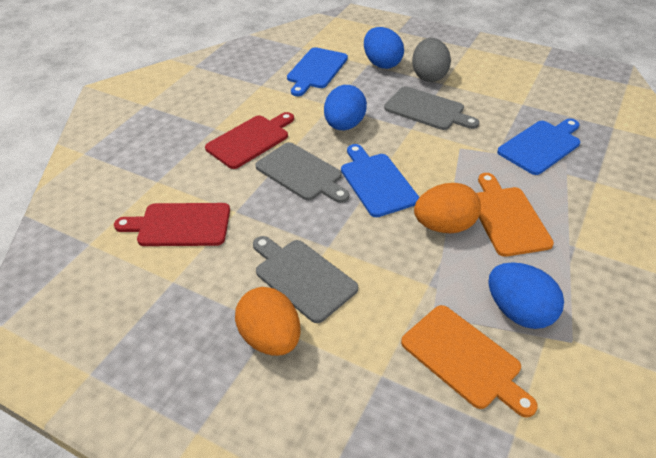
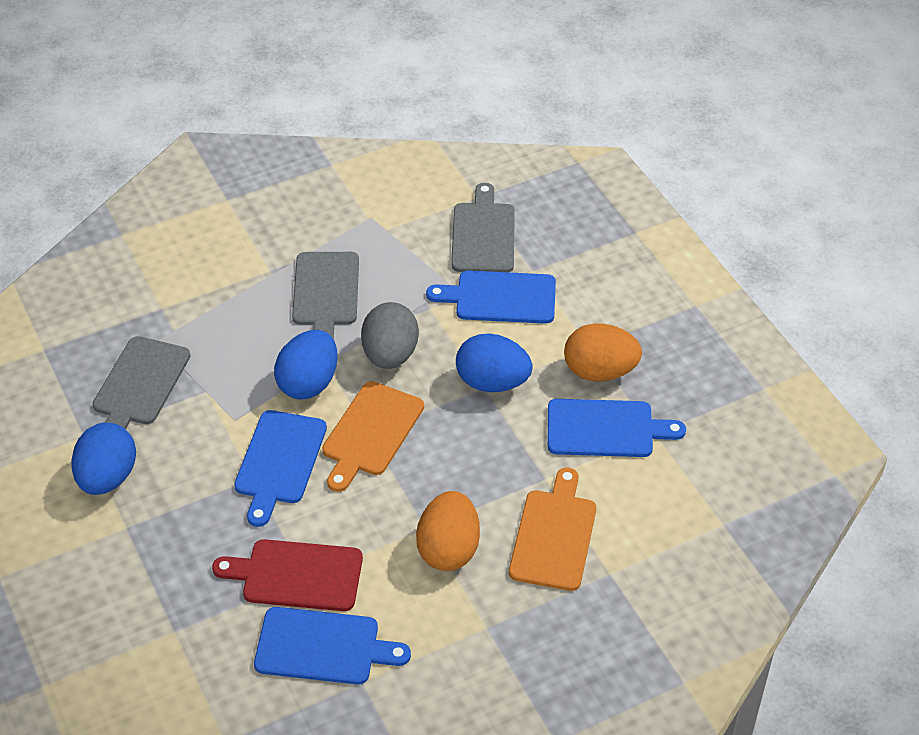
blue cutting board: [287,47,348,96] [341,144,419,217] [497,119,580,175] = 3 -> [234,410,327,527] [254,607,411,685] [426,270,556,324] [548,399,686,457] = 4
red cutting board: [114,203,230,246] [205,112,294,169] = 2 -> [212,539,363,611] = 1

